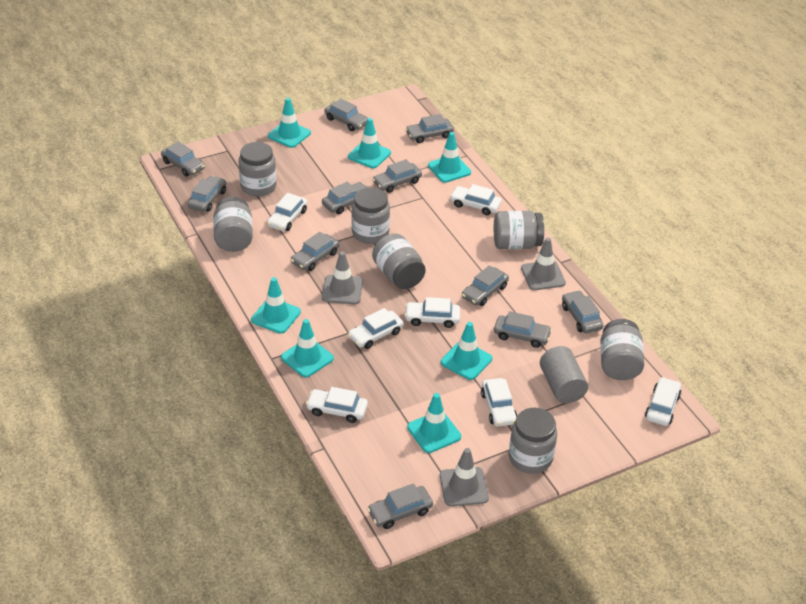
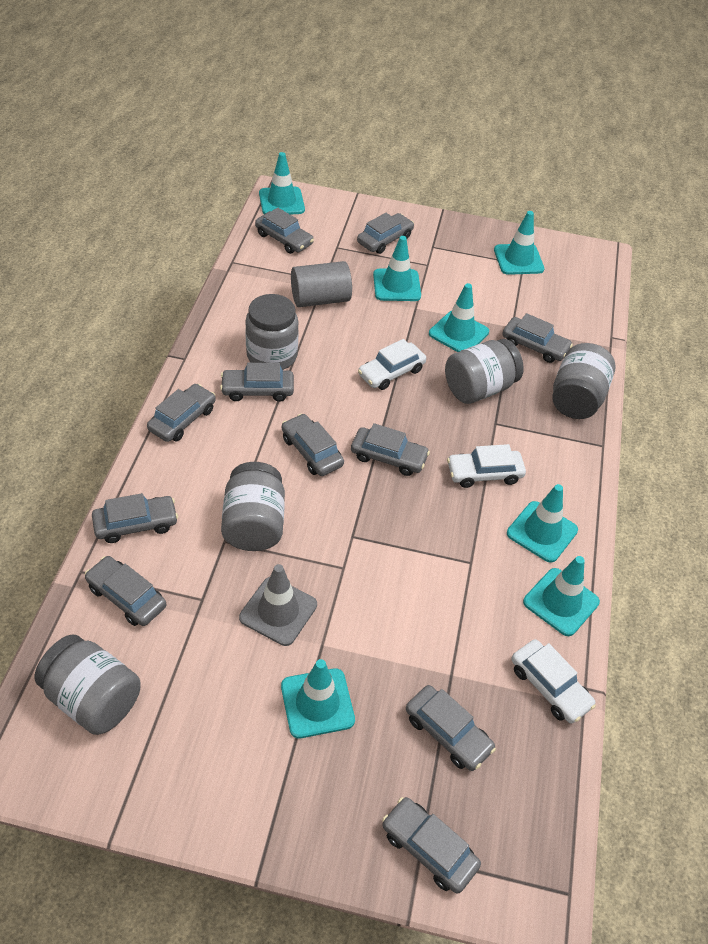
grey jar: [213,197,253,252] [239,142,276,196] [352,188,390,244] [372,233,426,289] [494,211,544,249] [509,408,557,474] [600,319,644,380] = 7 -> [35,634,141,735] [221,462,285,551] [245,294,299,370] [445,339,524,404] [552,343,616,419] = 5
grey traffic cone: [322,251,363,304] [440,448,489,506] [521,238,566,290] = 3 -> [239,564,317,646] = 1
white car: [267,193,307,231] [306,387,368,423] [348,308,403,349] [405,297,460,328] [450,184,502,215] [481,378,517,427] [645,377,681,426] = 7 -> [358,339,426,390] [447,444,526,488] [511,639,596,723] = 3

